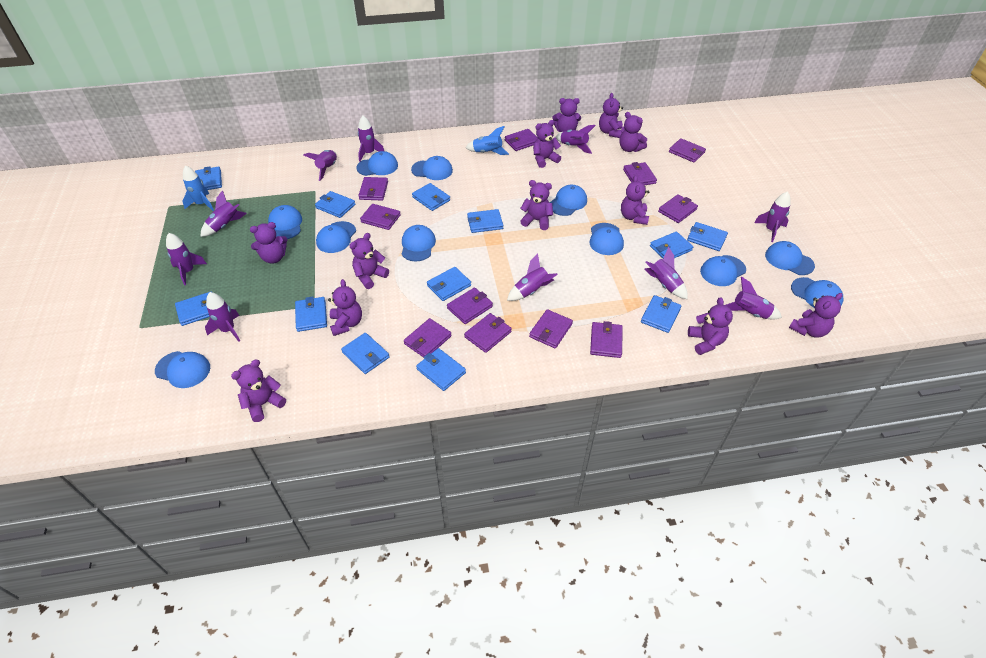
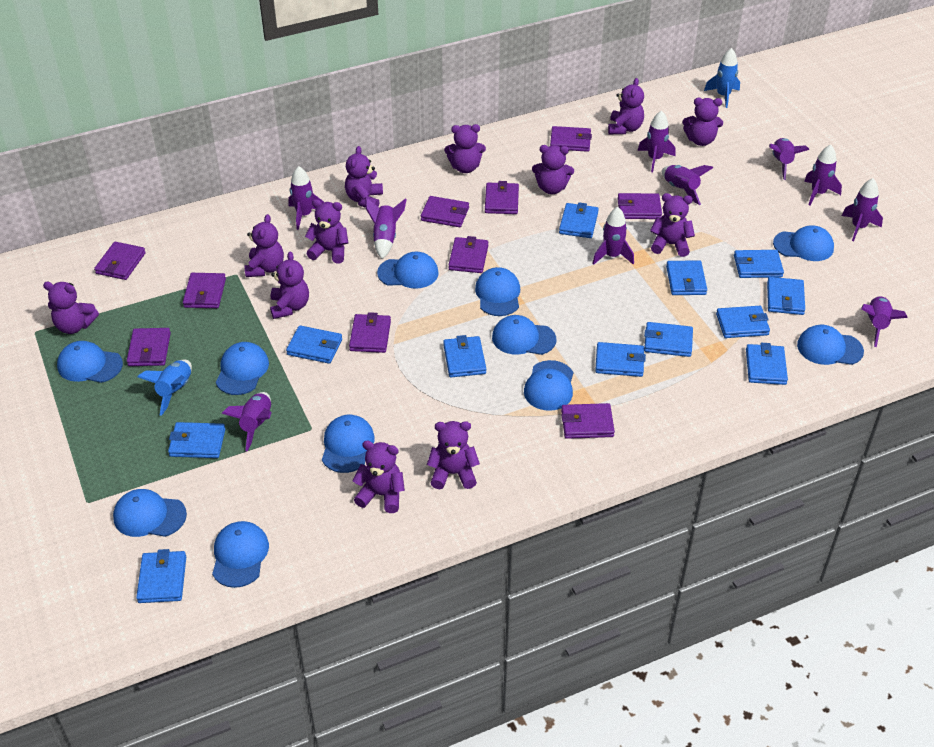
purple wallet: [358,177,388,201] [360,204,401,230] [404,318,451,357] [447,287,493,324] [464,313,512,353] [505,129,538,151] [529,309,573,349] [590,321,623,358] [623,162,657,185] [658,194,698,223] [669,138,706,162] = 11 -> [94,242,146,280] [127,328,171,366] [183,273,226,308] [349,312,391,353] [421,196,469,227] [449,236,488,273] [485,181,519,214] [550,126,592,152] [561,403,615,439] [618,193,662,219] = 10

